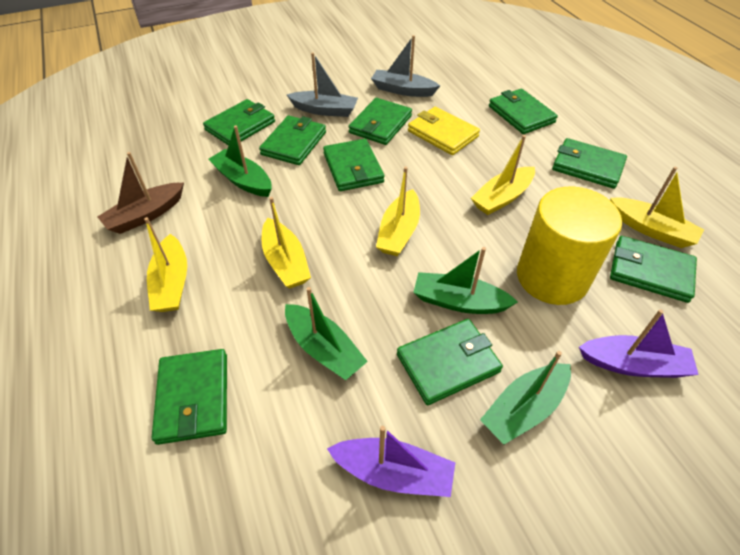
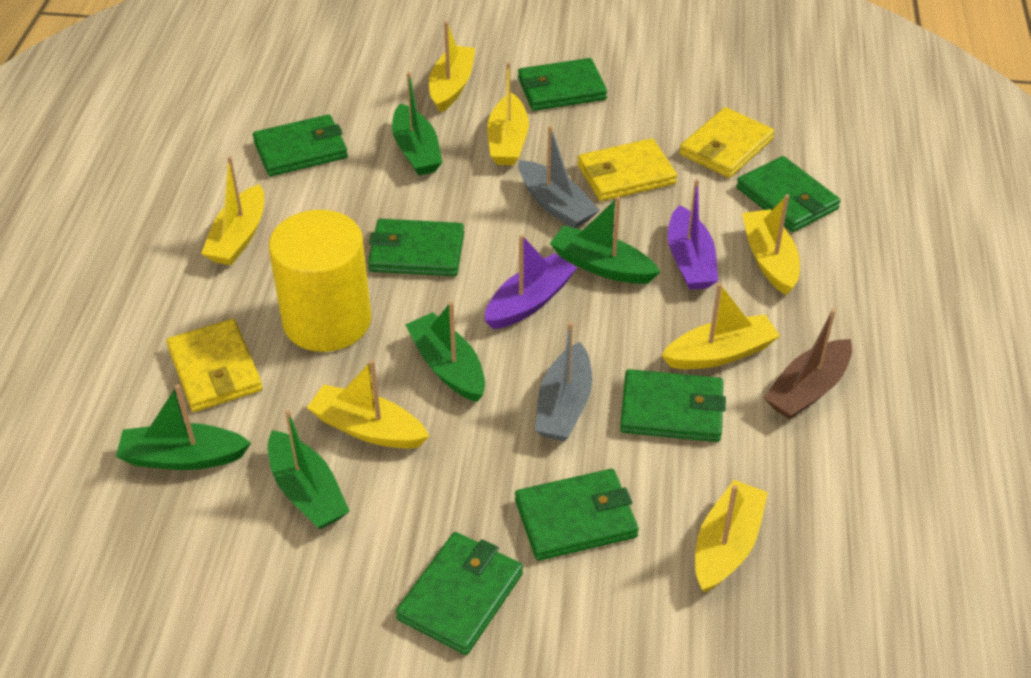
green boat: [208,125,272,197] [285,287,368,380] [413,247,518,314] [480,351,571,444] = 4 -> [116,384,251,470] [268,410,350,529] [392,72,443,175] [405,302,485,402] [550,196,660,284] = 5
green wallet: [152,349,227,445] [203,99,275,145] [259,116,326,165] [323,139,384,191] [348,98,412,145] [397,319,503,405] [489,89,558,134] [552,138,627,189] [610,236,697,303] = 9 -> [253,114,348,176] [368,219,464,276] [396,532,523,655] [515,469,639,561] [518,58,607,111] [620,369,726,442] [736,156,841,232] = 7
yellow boat: [144,217,187,312] [262,197,311,288] [376,167,420,256] [471,135,535,215] [610,167,704,248] = 5 -> [201,156,264,265] [307,360,430,448] [429,21,475,113] [487,62,529,165] [661,283,780,369] [695,480,768,593] [742,194,800,295] = 7
yellow wallet: [408,107,480,155] = 1 -> [166,319,263,412] [577,138,677,201] [679,107,775,178] = 3

